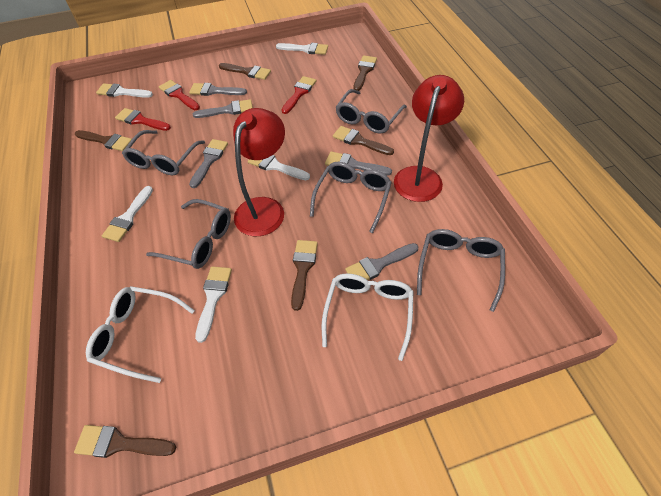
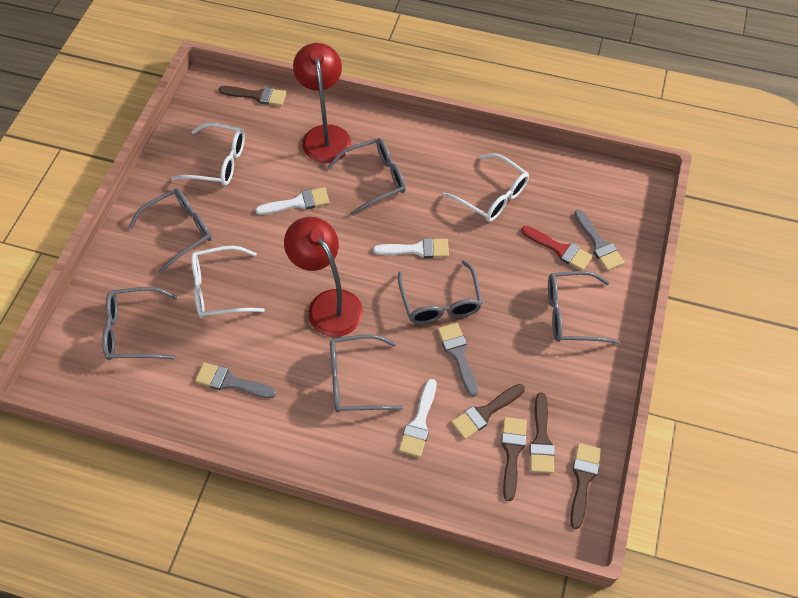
brown brush: [74,425,176,458] [75,130,132,151] [219,63,271,80] [291,240,318,311] [333,126,394,155] [354,55,377,91] = 6 -> [218,86,286,106] [451,384,525,439] [501,417,527,501] [530,393,555,473] [570,443,601,529] = 5
grey brush: [189,83,247,96] [189,139,228,188] [193,99,253,118] [325,151,392,176] [345,243,419,280] = 5 -> [195,362,276,398] [438,323,478,397] [574,209,625,271] = 3
grey glasses: [122,130,205,175] [146,199,231,269] [310,162,392,233] [335,89,407,133] [417,229,505,312] = 5 -> [102,287,178,360] [128,188,212,273] [327,138,406,216] [330,334,403,413] [398,260,483,324] [548,271,620,344] = 6
red brush: [115,108,171,131] [159,80,200,110] [281,76,316,114] = 3 -> [521,226,593,271] = 1
white brush: [96,83,153,98] [102,186,153,242] [195,266,232,343] [248,155,310,180] [276,43,328,55] = 5 -> [255,187,330,215] [373,238,449,258] [399,379,436,457] = 3
white glasses: [86,286,195,383] [322,273,414,361] = 2 -> [171,123,245,186] [191,246,265,318] [442,153,529,222] = 3

